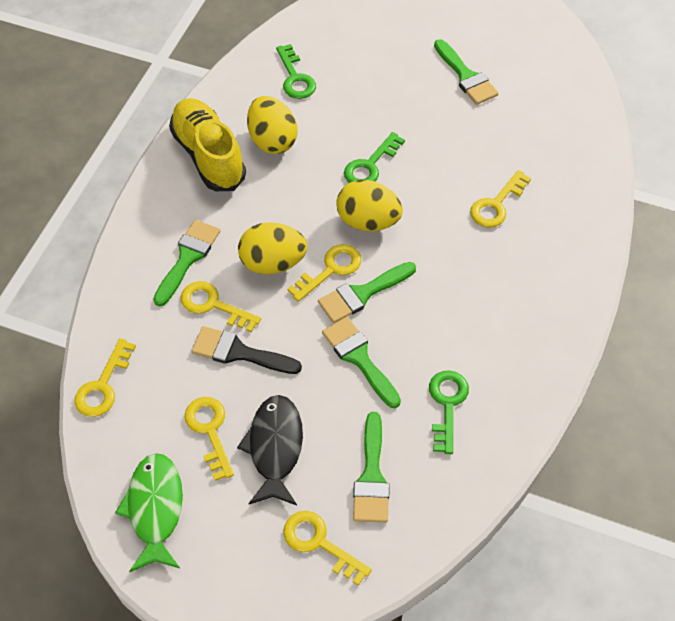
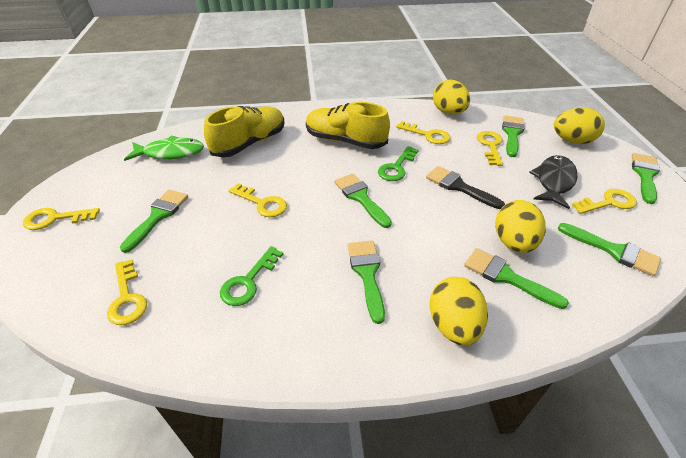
green brush: [153,220,220,307] [318,262,416,323] [322,317,401,408] [353,412,390,523] [434,39,499,105] = 5 -> [120,190,188,253] [334,174,392,228] [348,240,385,324] [464,248,569,309] [502,115,524,157] [558,223,661,276] [632,153,660,204] = 7
green key: [276,44,316,99] [344,132,405,183] [429,370,469,454] = 3 -> [220,246,283,306] [378,146,418,181] = 2
yellow egg: [238,222,307,275] [247,96,298,154] [336,180,403,231] = 3 -> [429,277,488,346] [433,80,470,115] [495,200,546,253] [554,108,605,144] = 4
yellow shoe: [169,98,246,191] = 1 -> [204,106,285,157] [306,102,390,149] = 2

